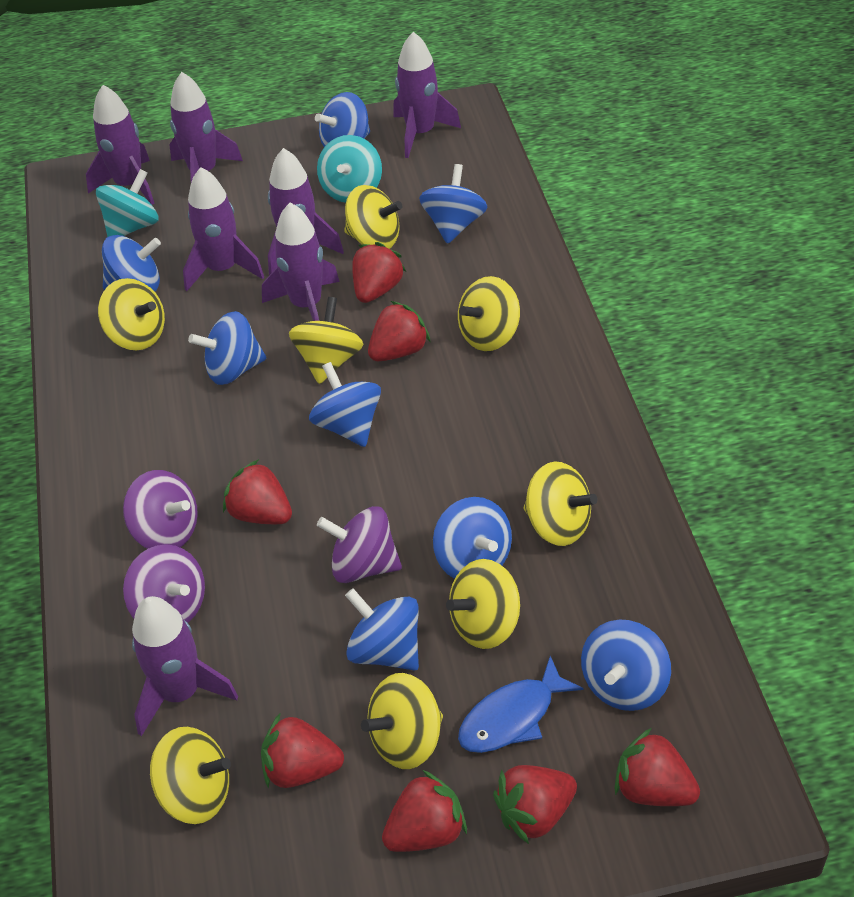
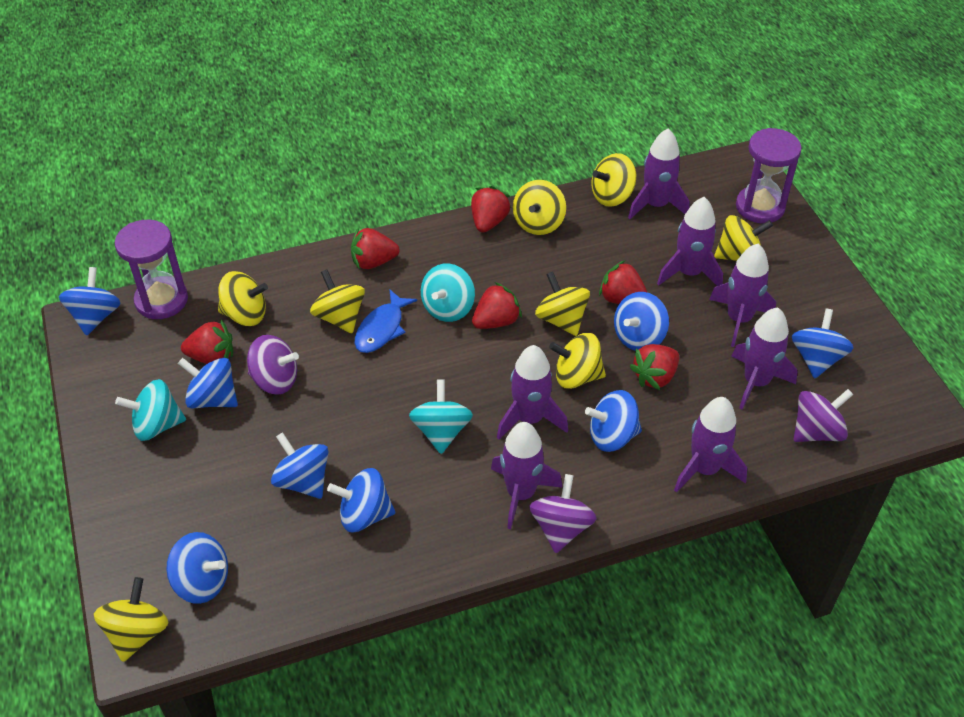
purple hourglass: none = 0 -> [115,220,188,319] [736,128,801,223] = 2
red strawberry: [223,459,292,524] [261,713,344,789] [352,242,406,303] [368,301,431,361] [382,770,467,852] [493,765,577,844] [615,728,700,806] = 7 -> [181,320,233,364] [351,227,400,269] [471,186,511,232] [472,282,522,329] [599,260,648,304] [630,344,679,390] = 6
turquoise spinning top: [96,169,159,237] [317,135,382,203] = 2 -> [115,379,186,441] [409,379,473,454] [421,264,475,322] = 3

